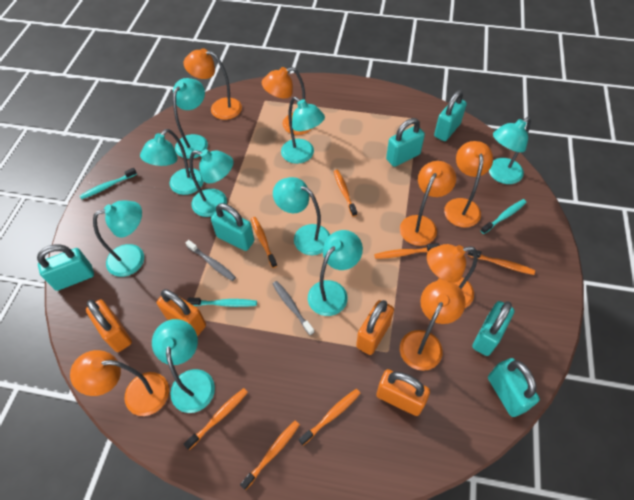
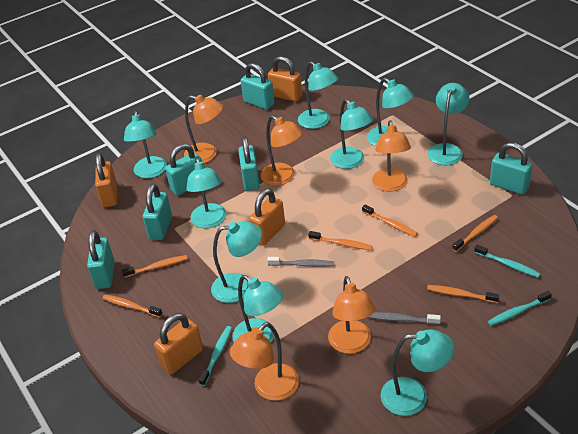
orange lamp: [70,350,169,416] [183,48,242,120] [262,67,311,135] [400,161,456,246] [400,280,466,371] [427,244,478,308] [444,141,493,227] = 7 -> [184,95,223,163] [230,322,299,401] [260,115,303,186] [328,276,376,354] [372,120,411,192] = 5
orange toothbrush: [184,388,248,450] [240,421,300,490] [251,217,277,268] [299,389,361,445] [334,170,357,217] [374,243,439,259] [468,250,535,275] = 7 -> [102,295,162,317] [122,255,187,278] [308,231,372,250] [362,204,418,237] [427,285,499,303] [452,215,498,252] = 6

